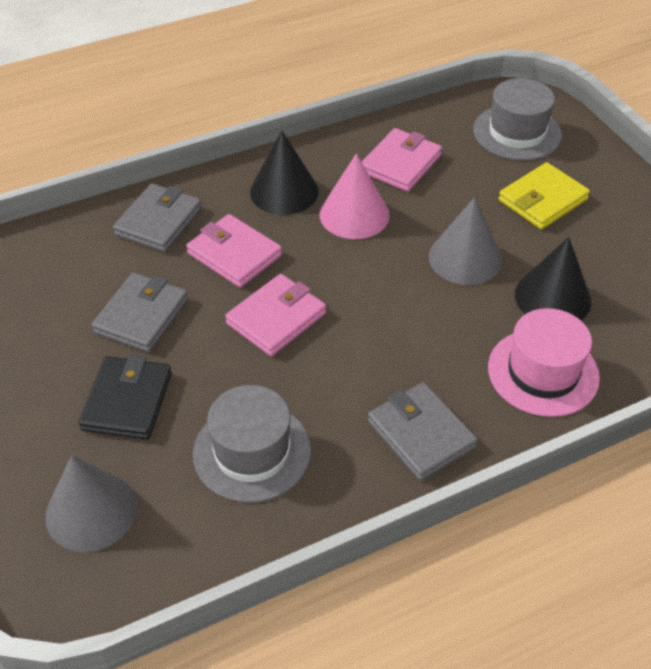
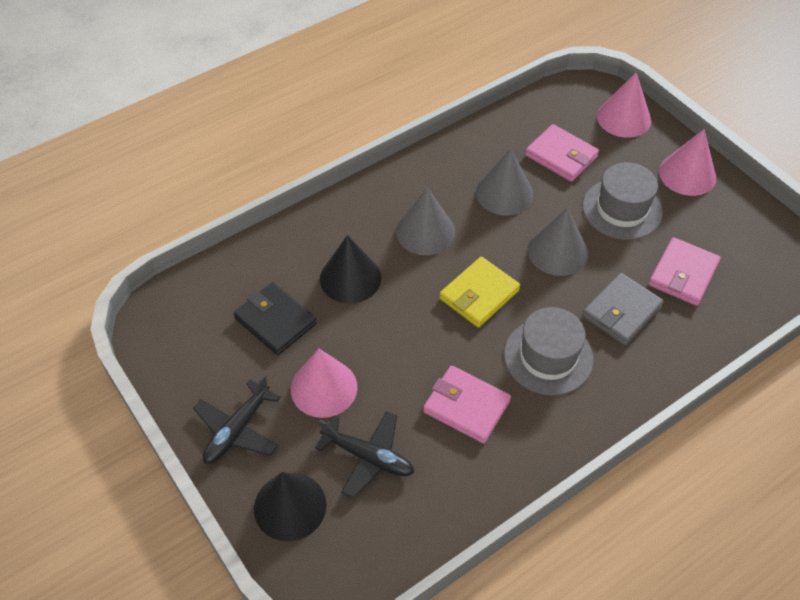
black plane: none = 0 -> [193,374,281,464] [315,411,414,498] = 2
grey cone: [45,455,137,552] [429,197,502,285] = 2 -> [396,188,455,255] [476,148,533,215] [528,208,588,276] = 3
grey wallet: [91,272,188,352] [113,183,202,252] [368,382,477,481] = 3 -> [582,273,664,345] = 1
pink cone: [320,153,390,239] = 1 -> [291,349,357,418] [597,72,651,138] [659,129,716,196] = 3
pink hat: [488,308,600,417] = 1 -> none = 0

